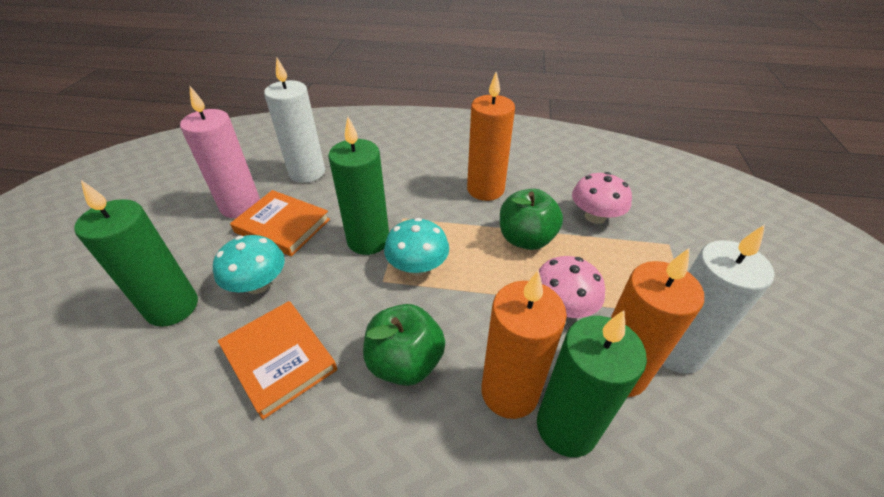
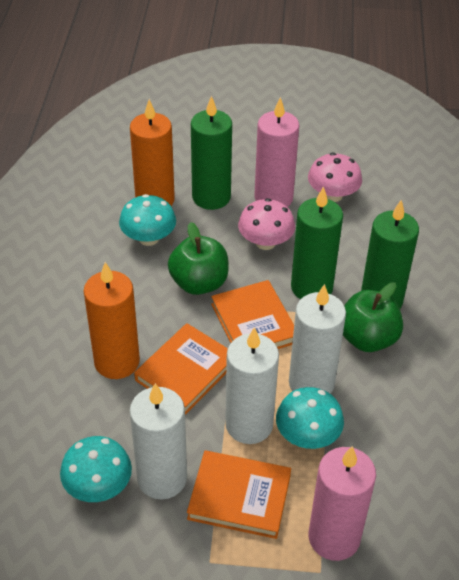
orange book: [218,301,337,420] [230,190,330,256] = 2 -> [134,323,228,414] [187,451,291,539] [211,280,294,349] = 3
orange candle: [467,72,515,201] [482,270,567,419] [611,248,704,397] = 3 -> [84,262,140,379] [130,99,175,206] = 2
pink candle: [180,86,260,218] = 1 -> [254,97,299,207] [308,446,376,561] = 2
turquoise mushroom: [213,235,285,294] [384,218,449,276] = 2 -> [60,436,132,502] [119,194,176,246] [276,387,344,449] = 3
white candle: [264,58,325,183] [663,225,775,374] = 2 -> [130,383,187,499] [225,327,279,444] [289,284,346,394] = 3

